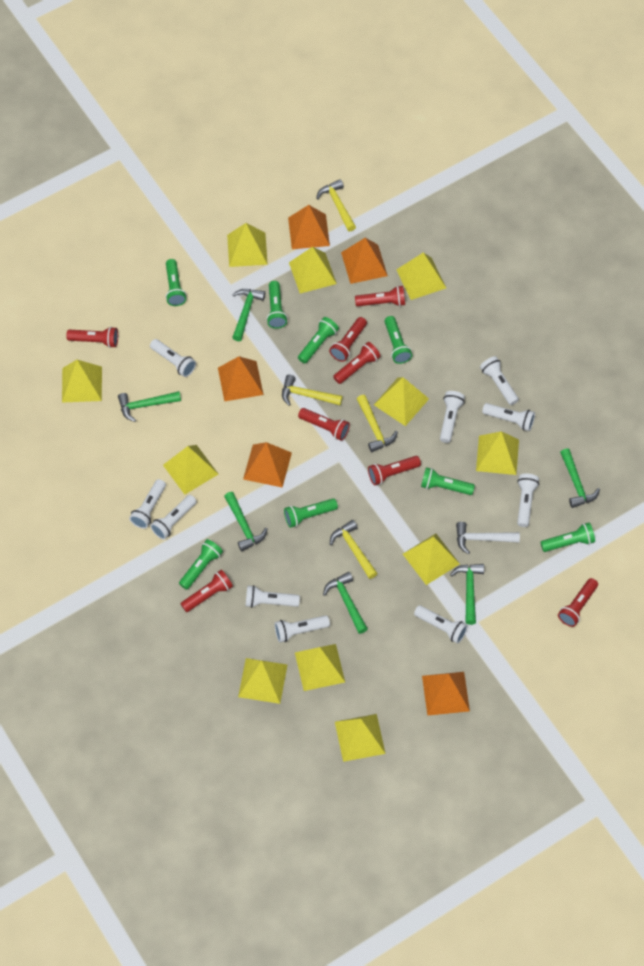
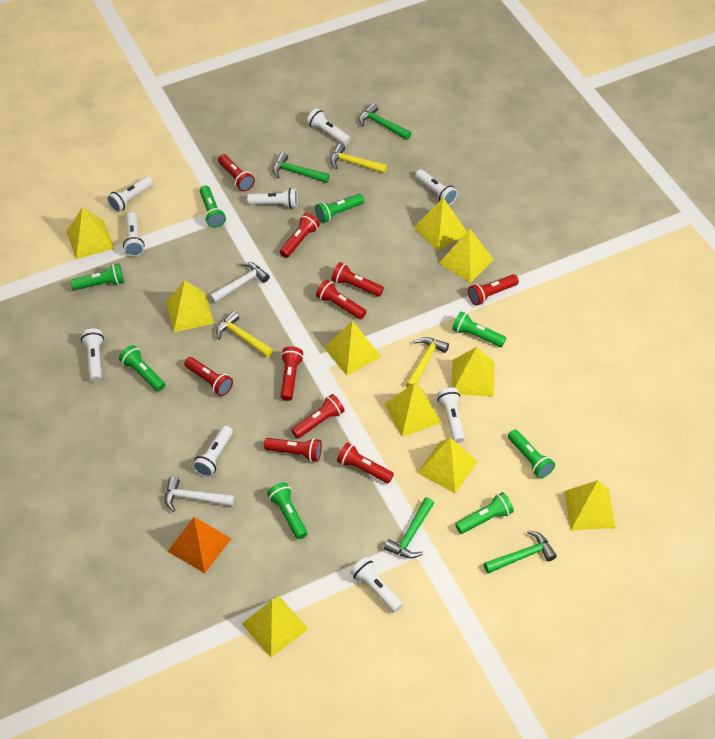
green hammer: [118,391,181,422] [224,492,267,551] [232,289,265,341] [323,572,368,634] [450,564,484,625] [560,448,600,508] = 6 -> [273,152,330,183] [359,103,412,140] [384,497,434,558] [484,530,557,574] = 4
orange pyramid: [218,356,264,402] [243,442,292,488] [288,205,330,249] [341,238,388,284] [422,672,470,716] = 5 -> [167,517,232,573] = 1
red flashlight: [66,327,118,348] [181,570,233,612] [298,408,350,441] [329,317,367,362] [333,342,381,384] [355,286,405,307] [368,456,421,485] [558,578,598,627] = 8 -> [184,357,233,396] [218,154,255,192] [264,438,322,462] [280,213,320,258] [281,346,304,401] [291,394,345,439] [316,280,366,319] [331,262,384,297] [337,442,394,483] [468,274,519,306] = 10
white flashlight: [129,479,166,529] [150,339,196,377] [150,495,197,540] [246,585,300,608] [274,615,330,643] [414,605,468,644] [440,391,465,443] [480,356,519,405] [482,403,535,431] [517,474,539,527] = 10 -> [81,328,104,382] [107,176,153,212] [123,212,145,256] [192,426,233,477] [247,188,298,209] [307,108,351,145] [350,557,403,613] [415,169,458,205] [437,388,465,443] = 9
white hammer: [456,522,520,554] = 1 -> [165,476,234,512] [209,262,270,303] = 2
yellow hammer: [282,374,343,406] [316,179,356,231] [330,520,378,579] [357,395,398,452] = 4 -> [216,311,273,357] [330,143,387,174] [405,337,449,388] = 3
yellow pyramid: [62,360,102,403] [163,445,218,495] [227,223,268,267] [238,658,287,704] [289,247,337,293] [295,644,345,691] [335,714,386,762] [374,377,429,426] [396,252,446,300] [403,533,460,585] [476,431,519,475] = 11 -> [66,207,114,259] [166,280,214,332] [242,596,308,657] [324,321,381,375] [385,383,441,437] [414,198,467,251] [417,437,478,494] [439,229,494,283] [451,347,494,397] [564,480,616,530] = 10

